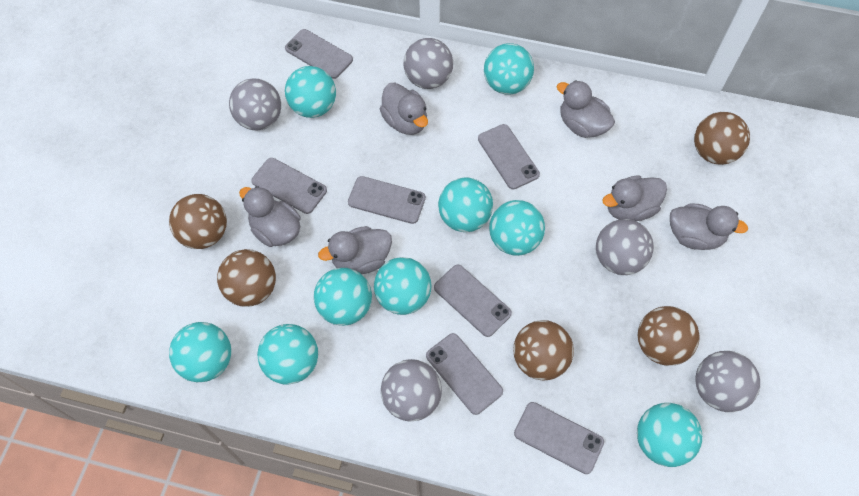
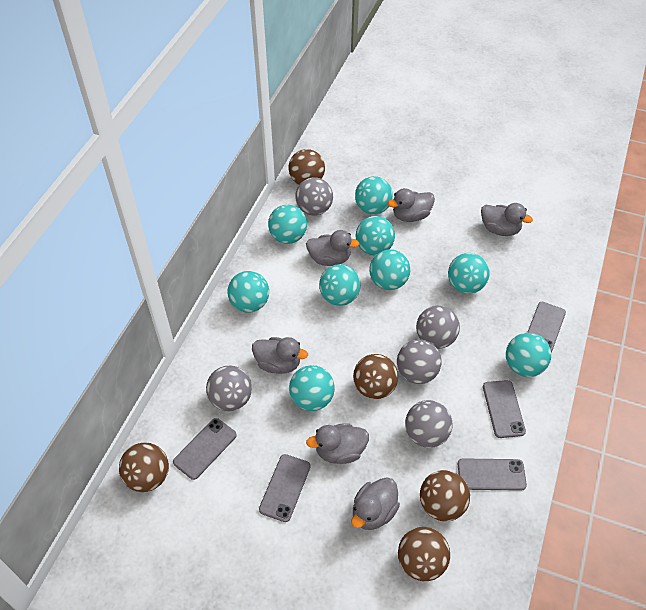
grey phone: [251,158,327,214] [285,29,353,79] [348,176,426,224] [426,333,503,415] [434,265,512,337] [478,124,540,189] [514,402,604,474] = 7 -> [173,418,237,480] [259,454,311,522] [458,458,527,491] [483,380,526,438] [527,302,566,352] = 5

